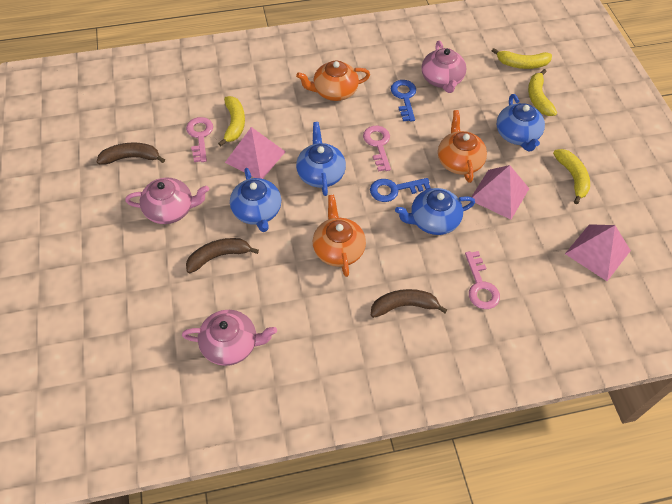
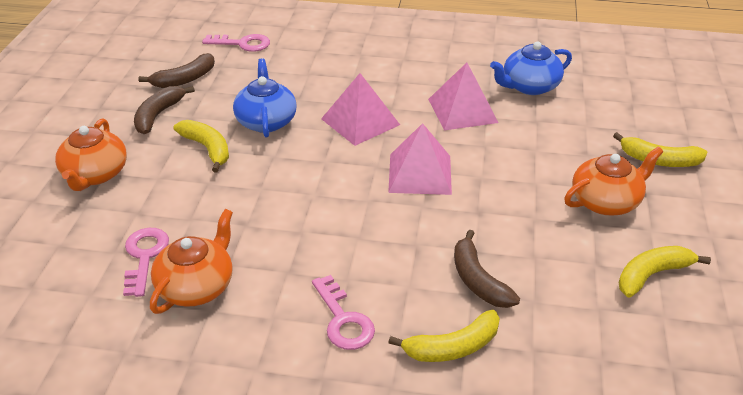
blue key: [370,178,431,202] [391,80,416,122] = 2 -> none = 0
blue teapot: [230,168,281,232] [296,122,346,196] [395,188,475,235] [497,94,545,152] = 4 -> [233,58,297,137] [490,41,572,95] = 2
pink teapot: [125,178,209,224] [182,310,277,366] [422,41,467,93] = 3 -> none = 0

